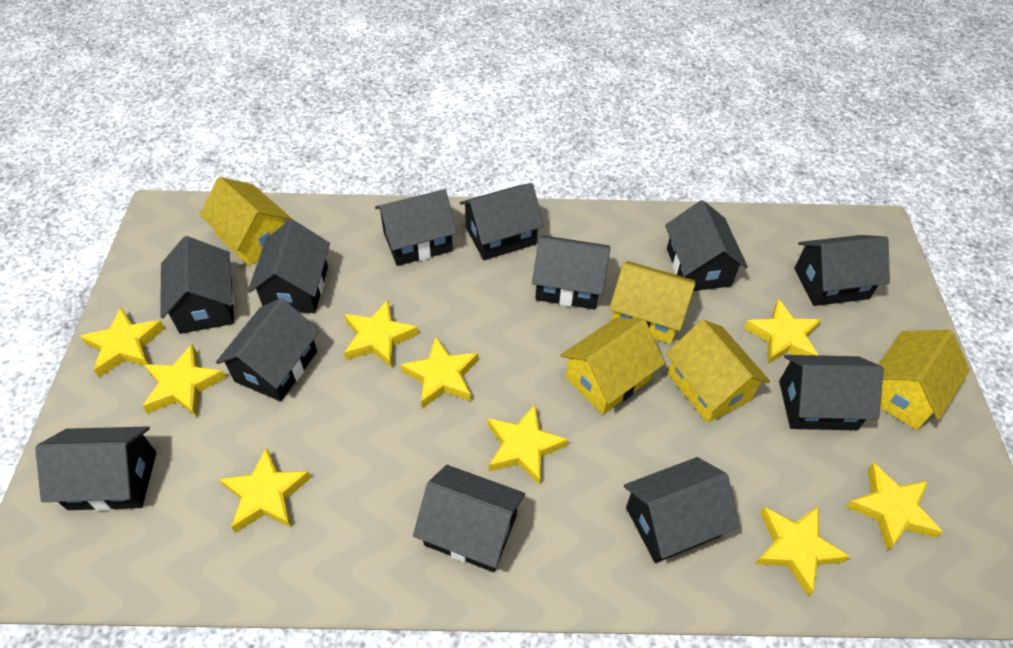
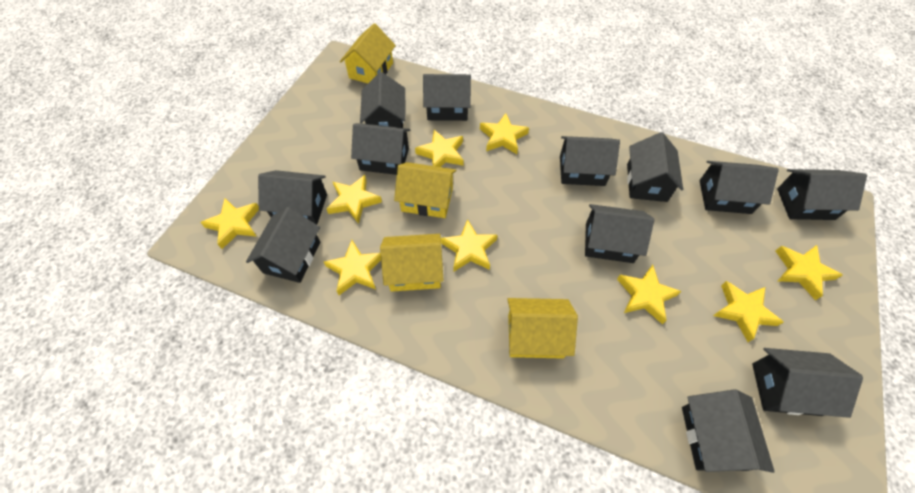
yellow house: [200,177,291,266] [560,318,665,415] [609,261,695,344] [666,319,770,423] [878,330,970,430] = 5 -> [340,23,396,84] [380,234,444,292] [394,162,456,218] [507,298,578,359] = 4

